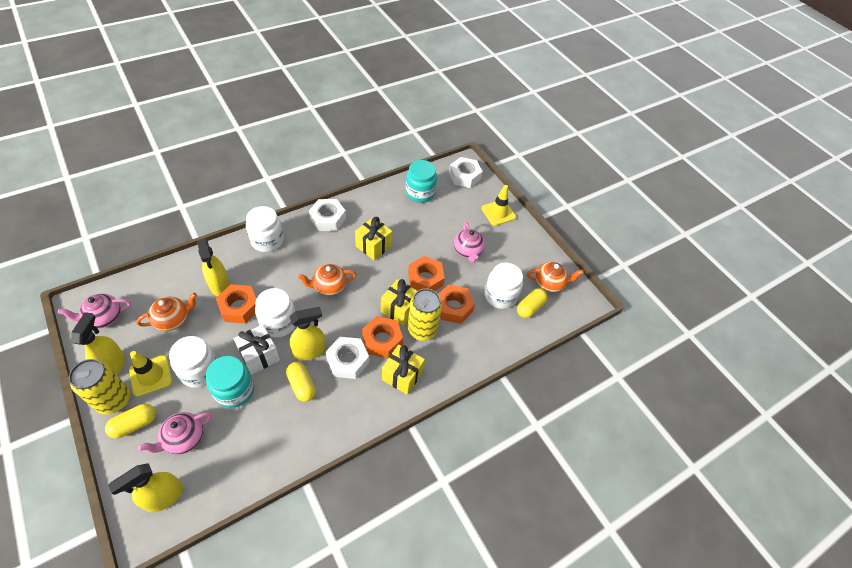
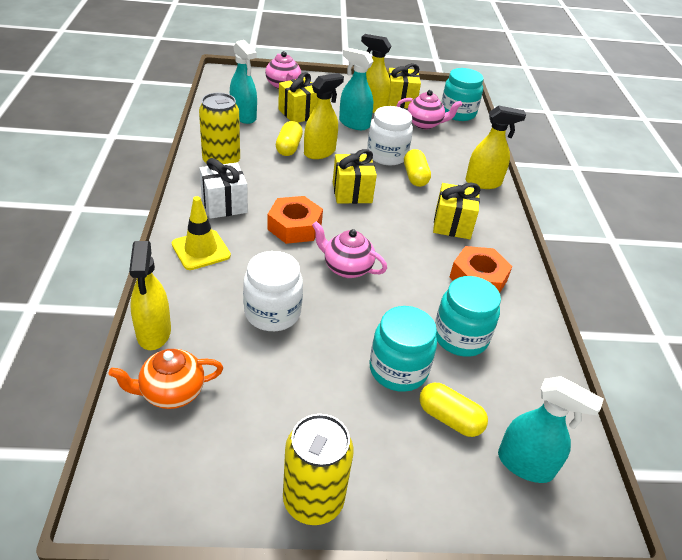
orange nut: [216,284,256,323] [362,316,403,358] [408,256,445,291] [438,284,475,324] = 4 -> [267,196,323,244] [450,246,512,293] = 2
orange teapot: [136,293,197,331] [298,264,357,296] [526,262,584,292] = 3 -> [109,349,223,409] = 1
turquoise jar: [206,356,254,408] [406,160,437,203] = 2 -> [369,306,437,392] [435,276,501,357] [441,68,483,121] = 3
turquoise spray bottle: none = 0 -> [230,40,257,124] [339,48,373,130] [498,376,604,483] = 3
white jar: [169,336,217,388] [246,206,284,252] [255,288,295,338] [484,263,523,309] = 4 -> [243,251,303,331] [367,106,413,165] = 2
white nut: [309,199,346,231] [326,337,369,379] [449,157,483,188] = 3 -> none = 0
yellow gift: [355,217,392,261] [381,279,417,326] [382,344,425,395] = 3 -> [278,72,318,123] [333,149,377,204] [388,63,421,108] [433,183,481,239] = 4
yellow traffic cone: [129,351,172,397] [481,185,516,226] = 2 -> [172,196,231,270] = 1

